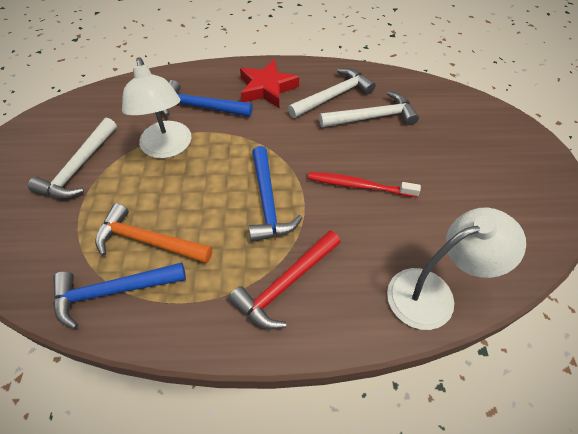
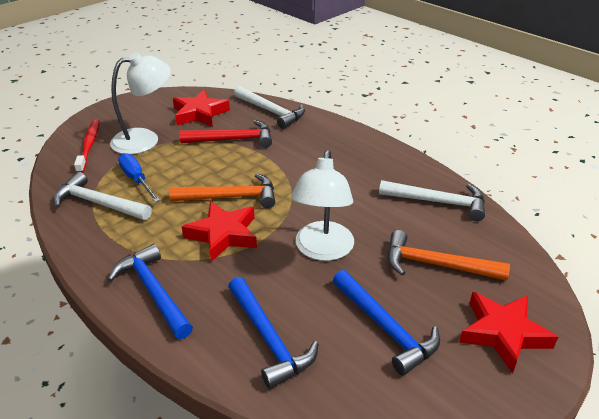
blue screwdriver: none = 0 -> [118,153,160,202] = 1
orange hammer: [95,203,213,263] = 1 -> [170,174,275,208] [387,230,510,281] = 2
red star: [240,59,299,108] = 1 -> [173,90,230,127] [182,201,257,262] [459,292,558,374] = 3

